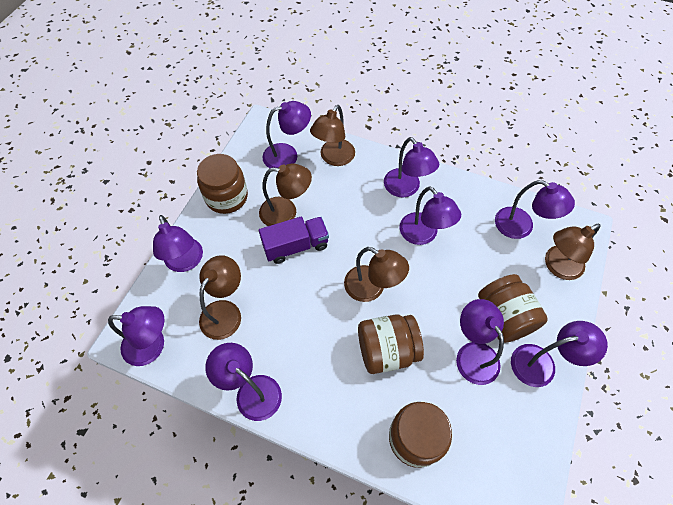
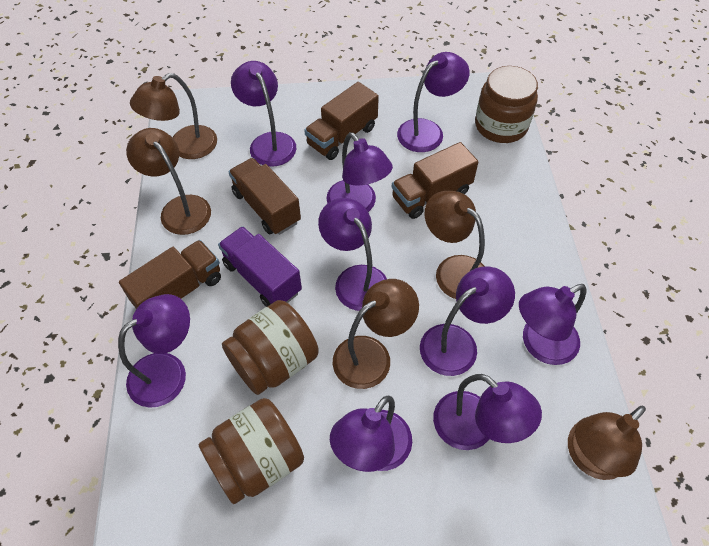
brown jar: [197,154,248,214] [358,314,424,374] [389,402,452,468] [478,274,548,343] = 4 -> [199,398,304,504] [222,300,319,395] [475,66,538,143] = 3
brown truck: none = 0 -> [119,240,221,309] [228,158,301,235] [304,82,379,160] [392,142,478,219] = 4

